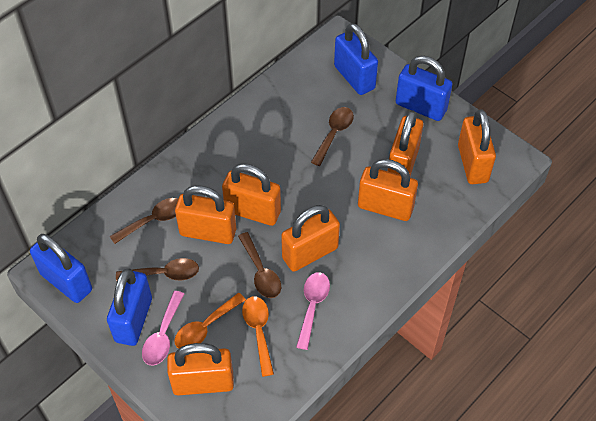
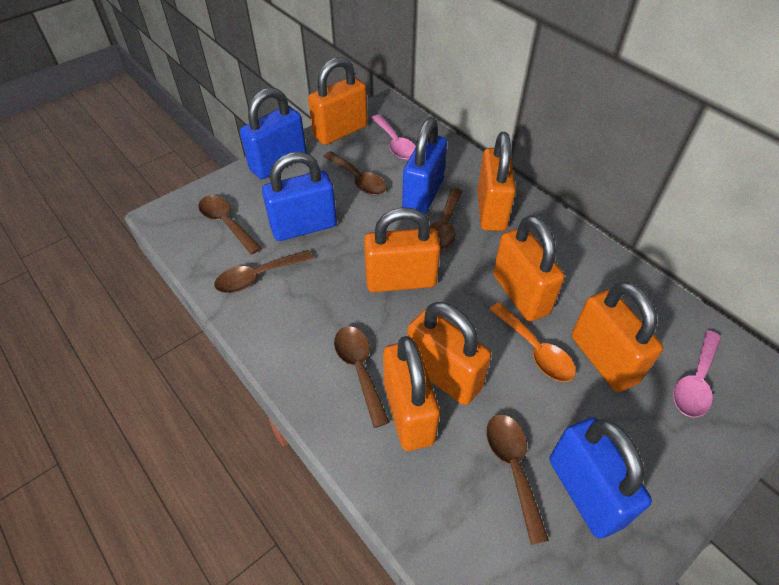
brown spoon: [110,198,178,244] [116,258,199,281] [238,232,281,298] [311,107,354,166] = 4 -> [198,195,262,255] [214,250,313,293] [323,151,387,195] [334,326,390,428] [430,188,463,250] [486,414,549,545] = 6
orange spoon: [174,293,246,349] [242,296,274,377] = 2 -> [489,302,576,382] = 1

